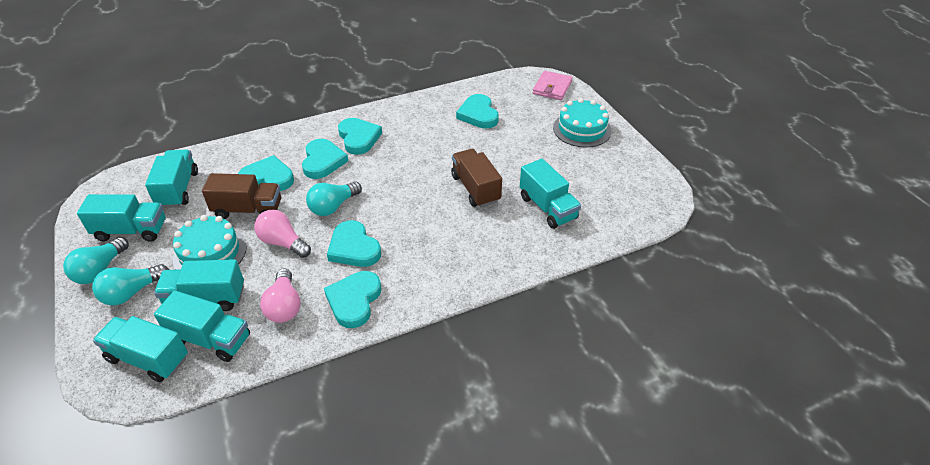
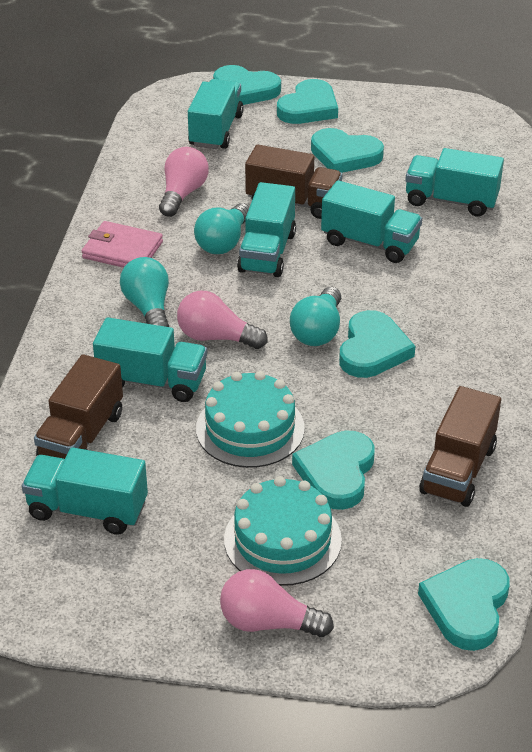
brown truck: [202,173,281,219] [451,149,502,207] = 2 -> [34,354,123,459] [245,145,342,219] [419,386,501,507] = 3
pink light bulb: [254,210,311,258] [260,268,301,323] = 2 -> [159,147,209,217] [177,290,267,349] [220,569,334,637] = 3

